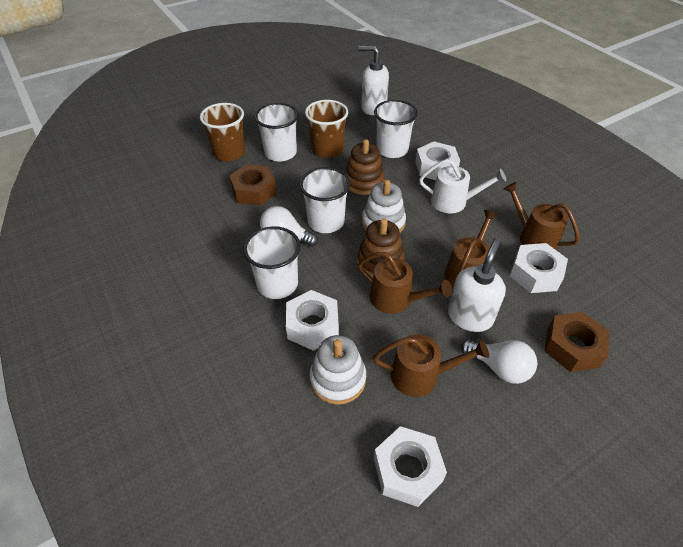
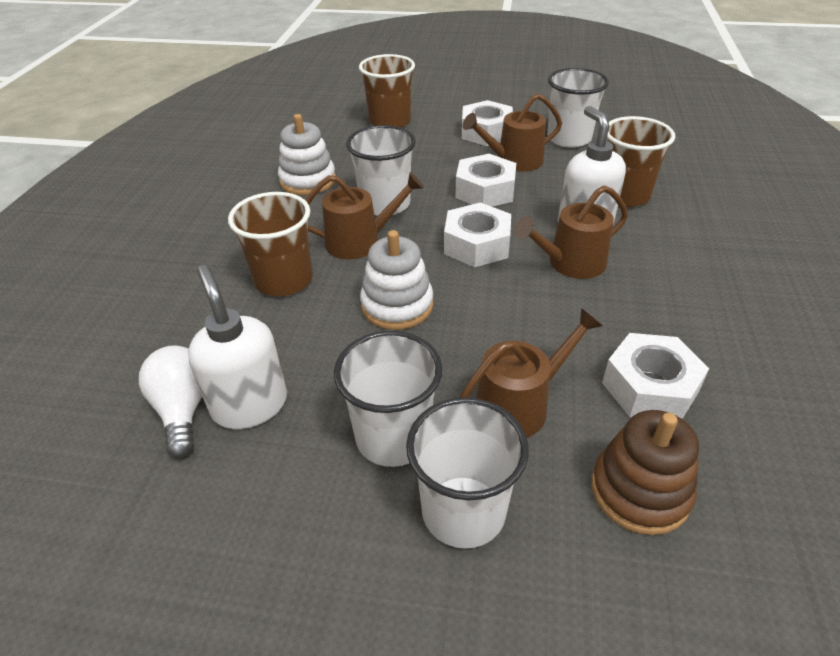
brown cup: [200,103,246,161] [305,100,348,158] = 2 -> [228,192,313,296] [359,54,415,127] [606,116,675,207] = 3
brown nut: [229,164,277,206] [544,312,610,372] = 2 -> none = 0
brown stacking toy: [345,139,385,195] [357,218,404,278] = 2 -> [591,410,699,535] = 1
white light bulb: [260,206,318,247] [461,339,537,384] = 2 -> [139,346,202,458] = 1
white watering can: [419,159,506,213] = 1 -> none = 0

